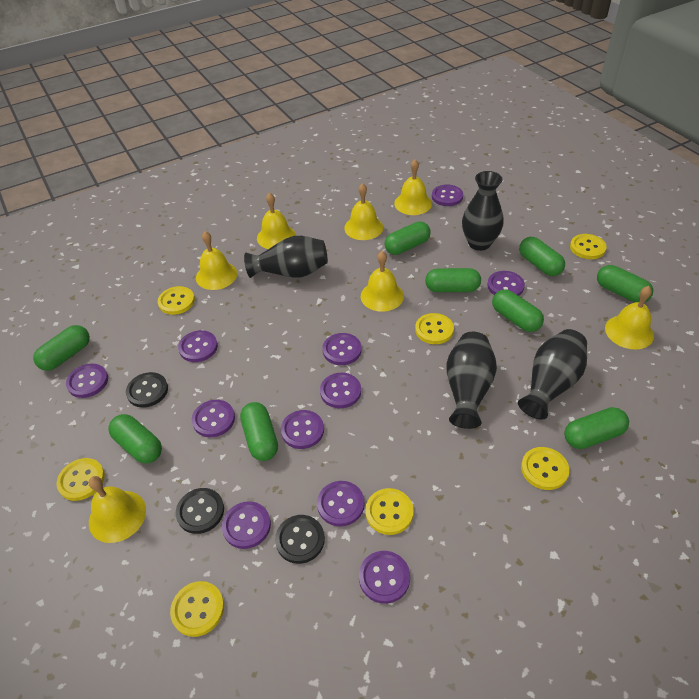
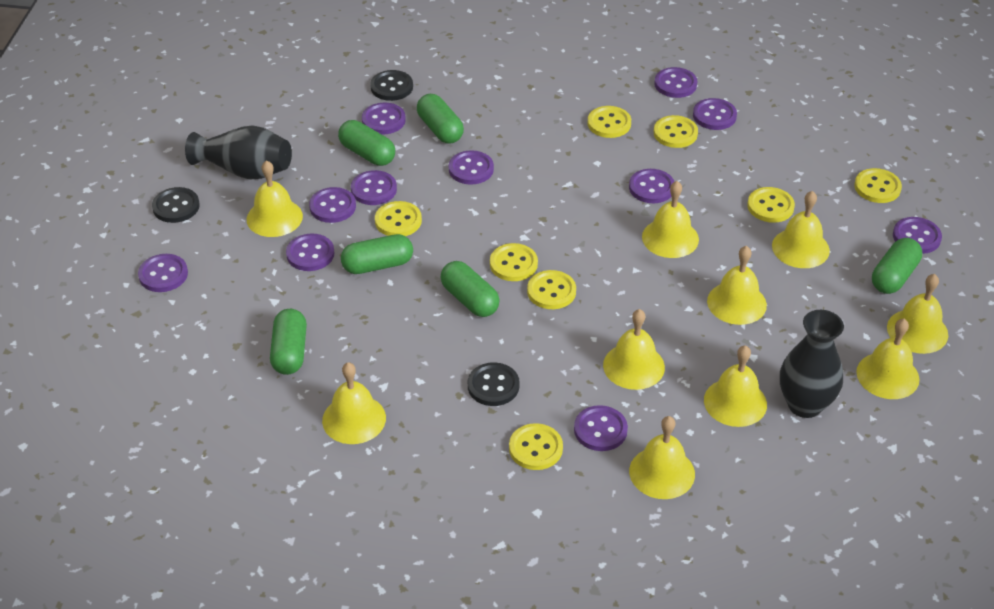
black vase: [244,236,328,278] [446,332,497,429] [462,171,504,251] [518,329,587,420] = 4 -> [185,126,292,180] [780,310,844,418] = 2
green capsule: [33,325,90,371] [108,414,162,464] [240,402,278,461] [384,221,431,255] [425,268,481,292] [492,289,544,332] [519,237,565,276] [564,407,629,449] [597,265,653,303] = 9 -> [270,309,307,375] [338,120,395,166] [341,234,413,274] [417,94,464,144] [440,261,500,317] [872,238,922,294] = 6
yellow bell: [89,476,146,543] [196,231,237,290] [257,193,296,249] [344,183,383,240] [361,251,404,312] [394,159,432,215] [605,286,654,349] = 7 -> [247,160,303,237] [322,362,386,444] [603,309,665,390] [629,416,695,499] [642,181,699,258] [704,345,767,427] [707,246,767,325] [772,191,830,268] [856,319,919,399] [887,274,948,354] = 10
yellow button: [56,458,105,501] [158,286,195,315] [170,581,224,637] [365,488,414,535] [415,313,454,344] [521,447,569,490] [570,234,607,259] = 7 -> [375,201,422,236] [490,243,538,281] [509,423,563,470] [527,270,576,309] [587,106,631,138] [654,115,698,148] [747,187,795,223] [854,168,902,203] = 8

